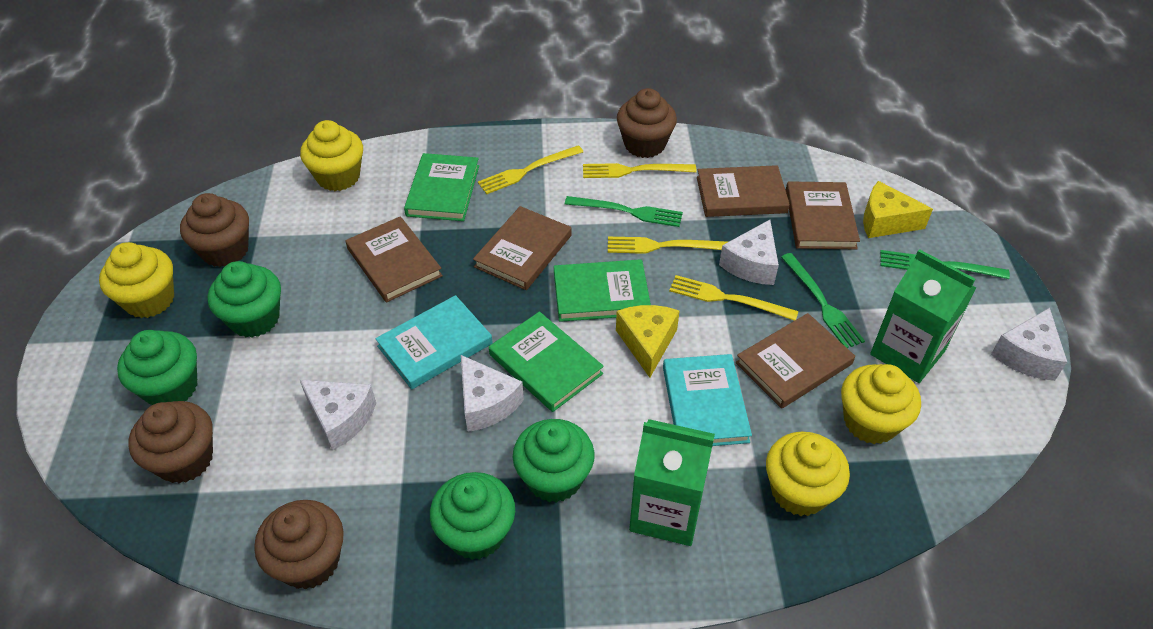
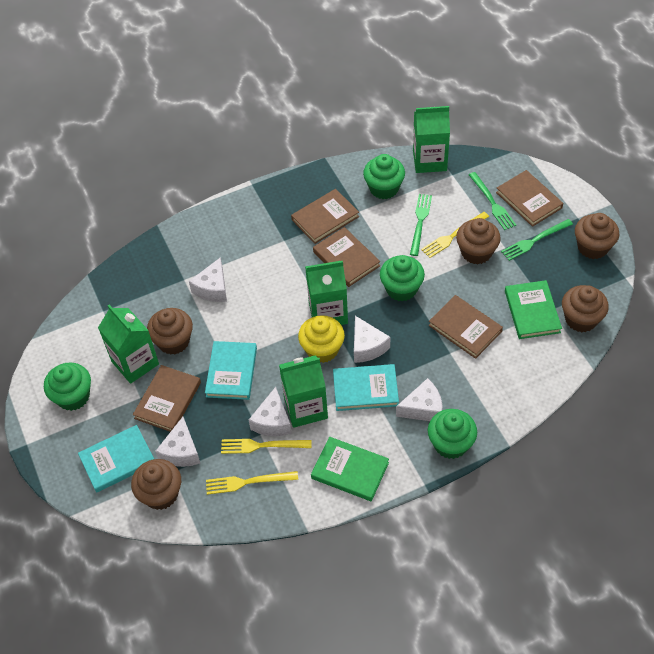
brown cupcake: [128,401,213,483] [180,193,249,267] [254,500,344,590] [617,88,677,158] = 4 -> [131,459,181,510] [147,308,193,355] [456,218,501,264] [562,285,609,332] [575,213,619,259] = 5
green book: [404,153,479,221] [489,312,604,412] [554,259,651,322] = 3 -> [311,437,389,501] [505,280,562,339] = 2
green carton: [629,419,715,546] [870,249,976,383] = 2 -> [98,305,159,384] [279,355,328,428] [305,261,348,325] [413,106,450,173] = 4
turquoise book: [375,295,493,389] [663,354,752,446] = 2 -> [78,425,154,493] [205,341,257,400] [333,364,399,411] = 3
white cheese: [300,380,376,451] [461,355,524,432] [719,220,779,285] [991,308,1067,381] = 4 -> [155,417,200,467] [189,257,227,302] [249,387,292,436] [354,316,390,363] [396,378,442,421] = 5
yellow cheese: [616,305,680,378] [863,181,933,238] = 2 -> none = 0
yellow cupcake: [99,242,174,318] [300,120,363,191] [766,432,850,516] [841,364,921,444] = 4 -> [298,315,345,363] = 1
yellow fork: [478,145,583,194] [583,163,696,178] [608,237,727,254] [669,275,799,321] = 4 -> [206,471,298,495] [221,439,311,454] [421,212,489,258] = 3

